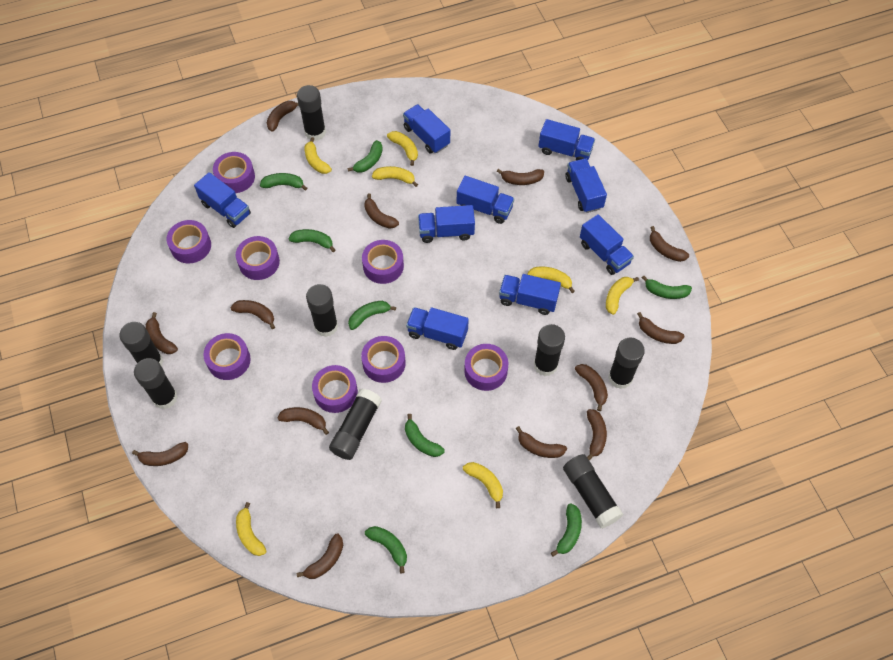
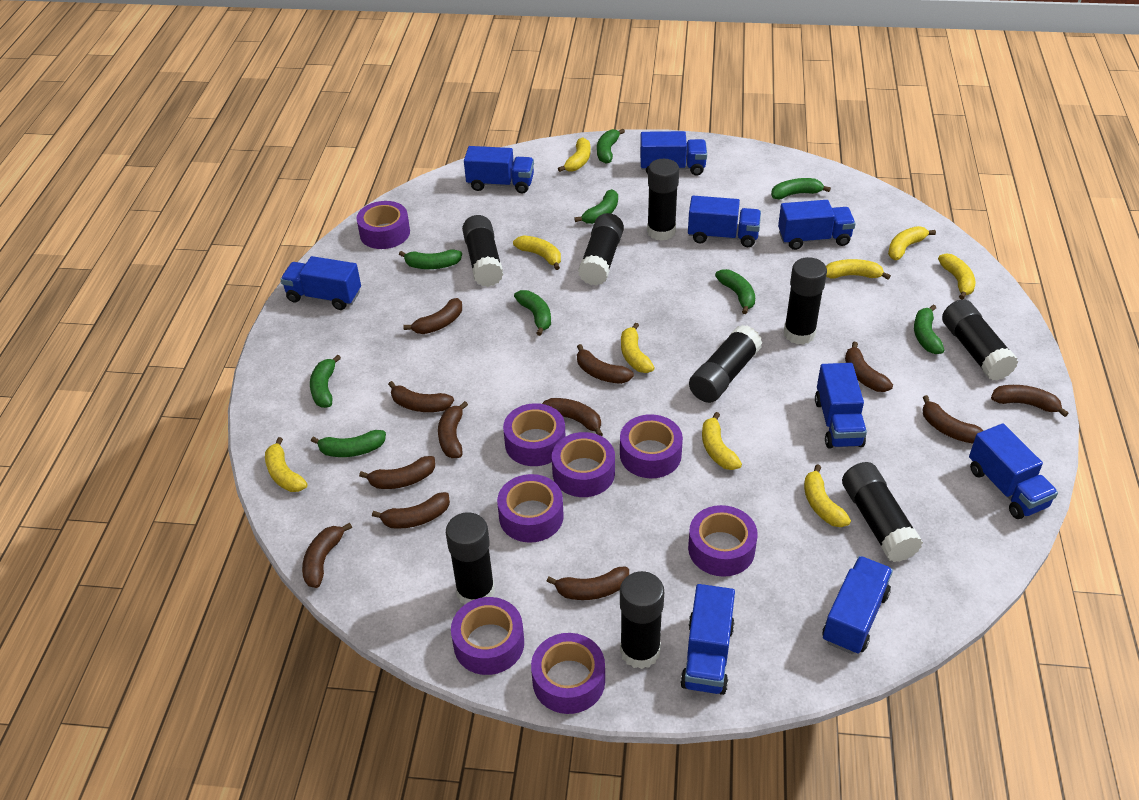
black glue stick: [120,322,163,366] [134,358,177,409] [297,85,326,141] [306,284,338,337] [329,388,382,460] [534,324,565,376] [563,454,623,528] [608,338,645,389] = 8 -> [446,512,495,604] [462,215,504,287] [578,213,624,286] [620,571,664,669] [647,159,679,241] [689,325,762,403] [784,257,827,345] [842,462,923,562] [942,299,1018,381] = 9
brown banana: [132,442,188,466] [146,312,178,354] [230,300,275,329] [267,101,299,132] [277,407,329,435] [297,534,343,579] [364,193,399,229] [497,169,544,185] [516,426,567,458] [575,364,608,411] [587,409,607,461] [637,312,685,344] [650,226,689,262] = 13 -> [302,522,352,588] [359,456,435,489] [372,492,450,529] [388,381,454,412] [403,298,462,334] [438,401,468,458] [542,398,603,436] [546,567,629,600] [577,344,634,384] [845,342,893,392] [922,395,984,444] [991,385,1069,417] = 12
green banana: [260,173,307,191] [288,229,335,252] [348,140,383,172] [348,301,396,330] [365,526,407,573] [405,414,445,457] [551,503,582,557] [642,276,692,299] = 8 -> [310,355,341,408] [311,430,386,457] [399,250,462,269] [514,290,551,336] [574,189,618,224] [597,129,625,164] [715,269,755,314] [771,178,831,199] [914,305,945,354] = 9
yellow banana: [236,502,267,556] [304,137,332,174] [372,166,418,187] [387,131,418,166] [463,462,503,508] [527,267,575,293] [606,277,639,315] = 7 -> [265,437,308,492] [513,235,561,270] [558,137,591,172] [621,323,655,373] [702,412,742,470] [804,464,851,527] [826,259,891,279] [888,226,936,260] [938,253,975,299] = 9

